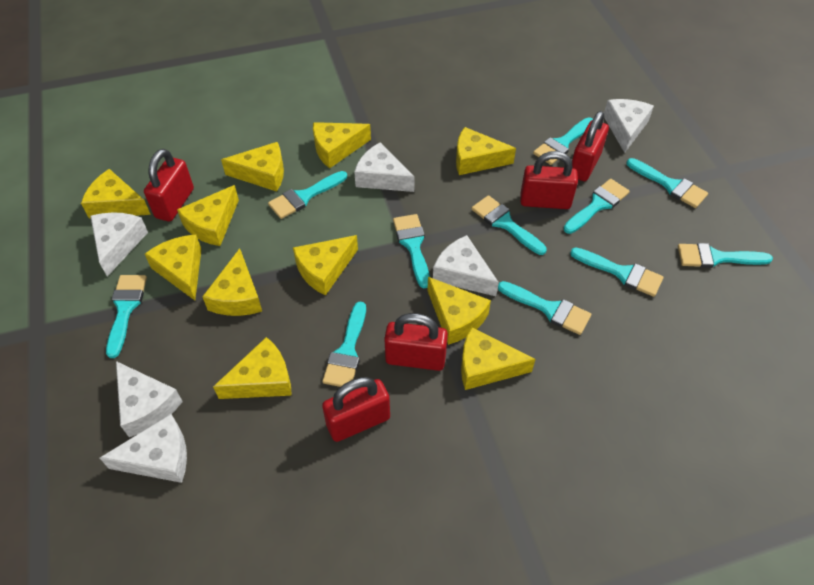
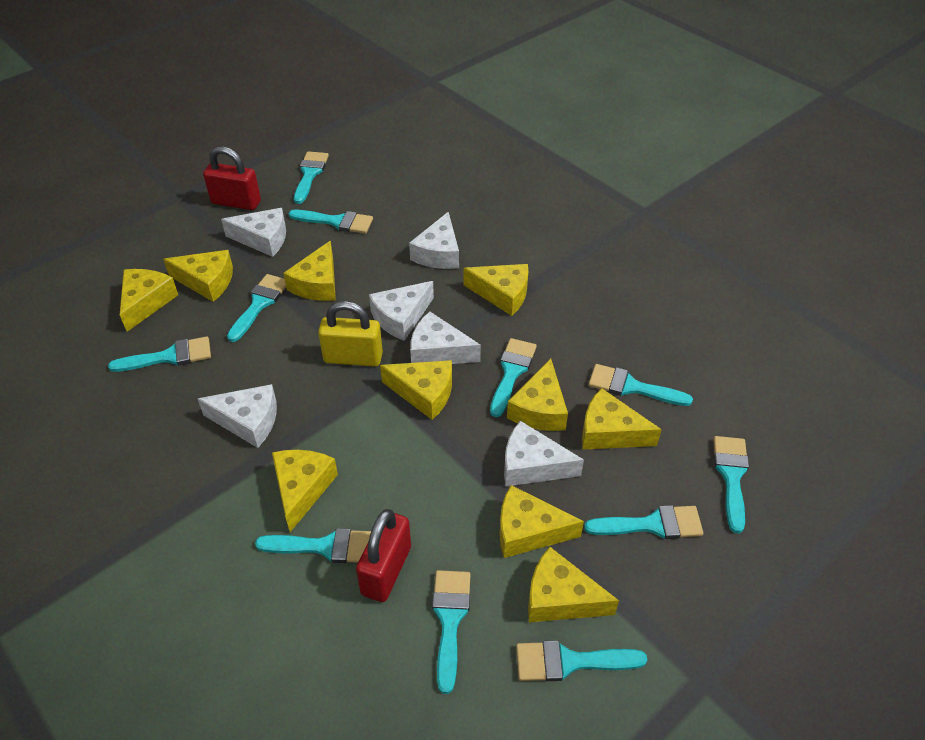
red padlock: [144,149,194,222] [322,377,390,442] [384,313,448,371] [520,151,578,209] [572,111,609,181] = 5 -> [203,146,261,210] [356,509,411,602] = 2
yellow cheese: [81,169,151,218] [145,235,202,300] [177,185,239,246] [202,248,262,316] [213,337,292,399] [221,142,284,191] [293,235,358,296] [313,122,371,169] [427,277,491,345] [456,127,516,175] [461,327,536,390] = 11 -> [120,269,178,332] [163,250,233,302] [272,450,338,532] [283,241,336,301] [380,360,452,420] [464,264,528,316] [499,485,584,558] [507,359,568,431] [528,547,619,622] [582,388,662,450] = 10
yellow padlock: none = 0 -> [318,301,383,367] = 1

